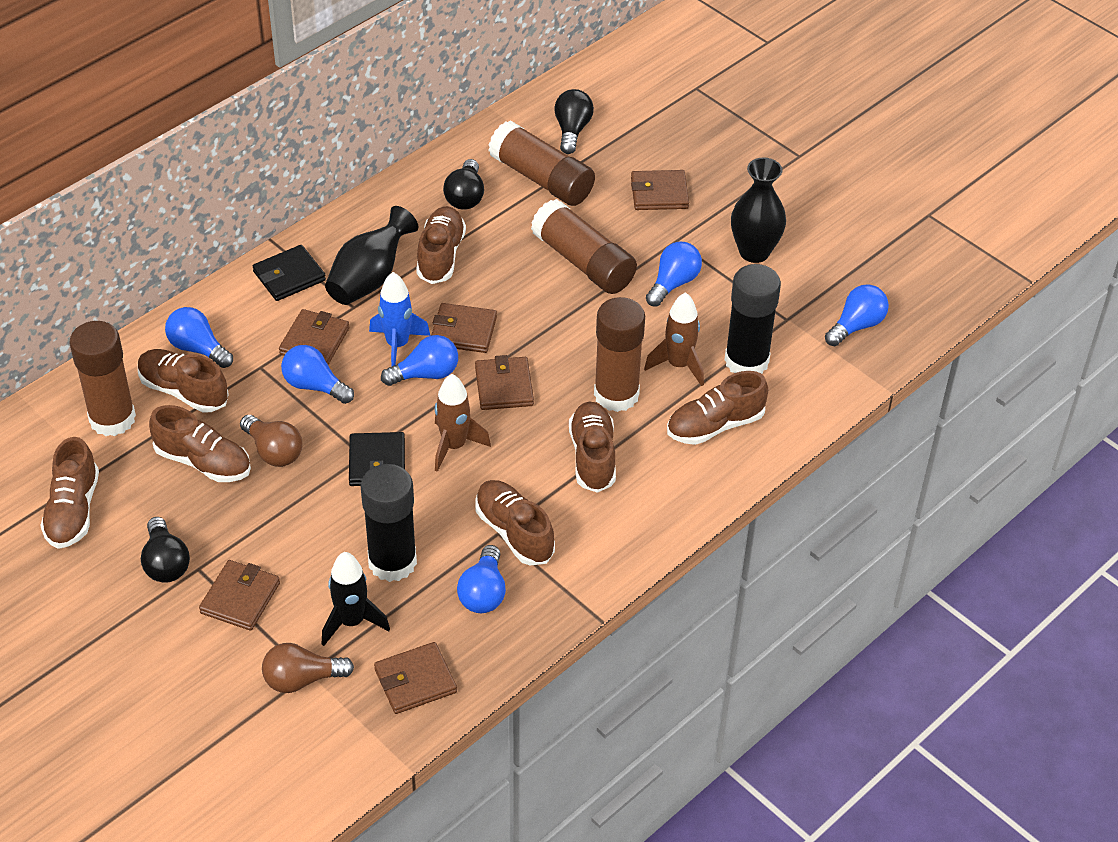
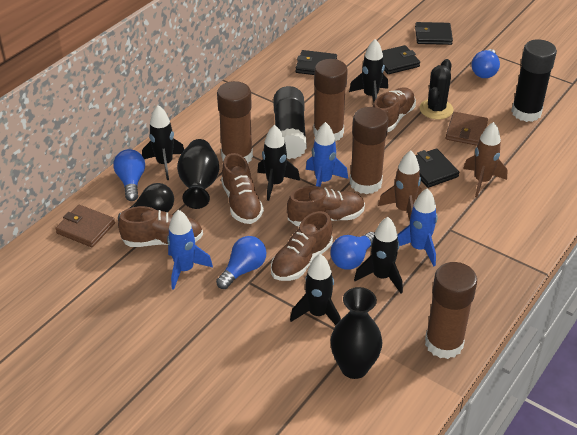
black cactus: none = 0 -> [419,59,454,119] = 1
black light bulb: [141,517,190,583] [443,159,484,210] [554,89,594,154] = 3 -> [118,183,174,221] = 1
black rocket: [322,552,390,646] = 1 -> [142,105,184,180] [257,125,300,201] [290,254,341,325] [349,39,388,103] [354,217,403,293] = 5
black wallet: [253,245,326,301] [349,432,405,486] = 2 -> [296,50,337,75] [382,45,420,74] [415,22,453,45] [415,148,460,188] = 4
blue light bulb: [165,307,233,368] [281,345,354,404] [381,335,458,386] [457,545,506,613] [646,241,702,307] [825,284,889,346] = 6 -> [113,149,145,201] [216,236,266,289] [330,232,375,270] [472,49,500,78] = 4
blue rocket: [369,272,430,366] = 1 -> [167,210,213,290] [306,122,348,187] [398,188,437,266] = 3
brown light bulb: [240,415,302,467] [262,643,354,693] = 2 -> none = 0
brown shoe: [40,437,99,549] [138,349,229,413] [149,405,251,482] [416,206,466,284] [475,480,555,566] [569,402,616,493] [667,371,768,445] = 7 -> [118,206,203,247] [221,153,264,224] [271,211,333,281] [287,186,365,226] [373,87,416,132] = 5
brown wallet: [199,560,280,631] [279,309,349,365] [374,642,457,714] [432,303,497,353] [475,355,534,410] [631,170,689,210] = 6 -> [55,205,115,247] [446,112,488,146] = 2

